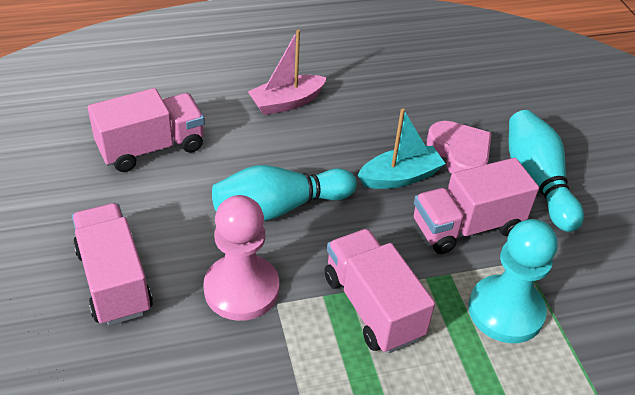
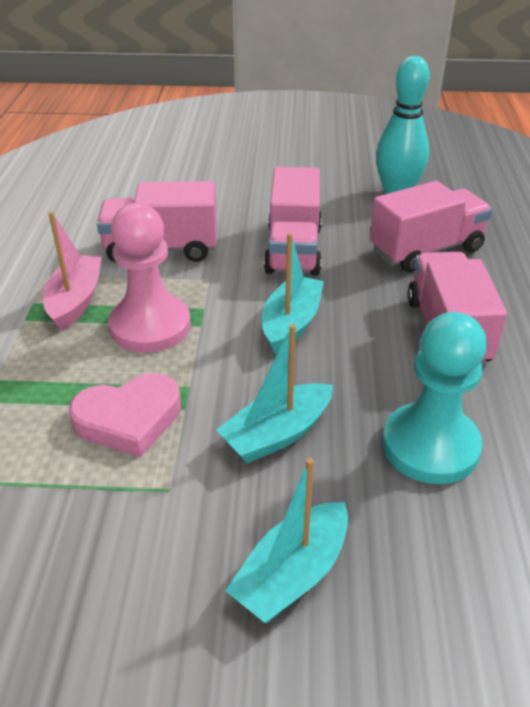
turquoise boat: [358,108,446,189] = 1 -> [216,324,333,463] [225,458,348,623] [262,233,324,354] = 3
turquoise bowling pin: [212,165,357,221] [509,110,584,232] = 2 -> [376,56,430,194] = 1

